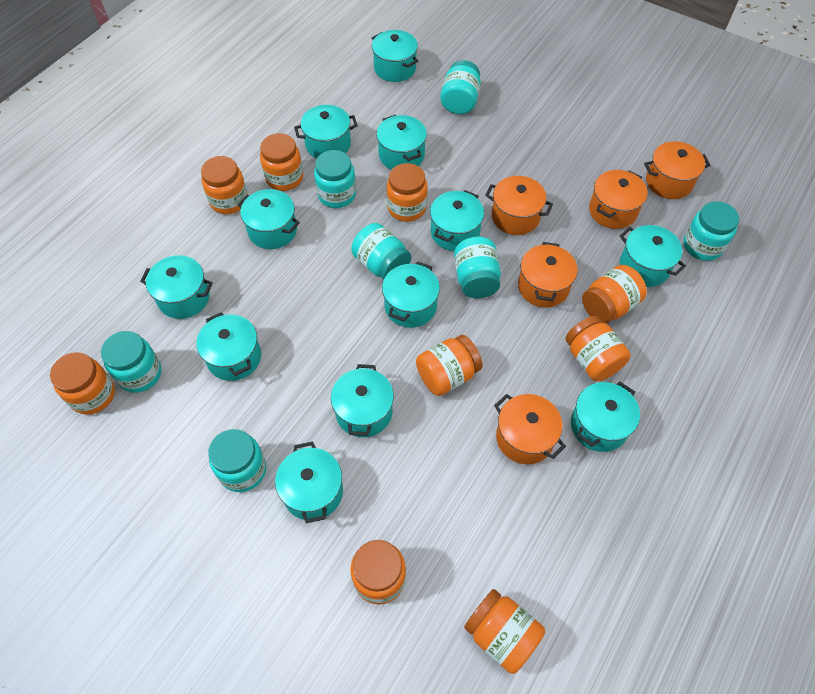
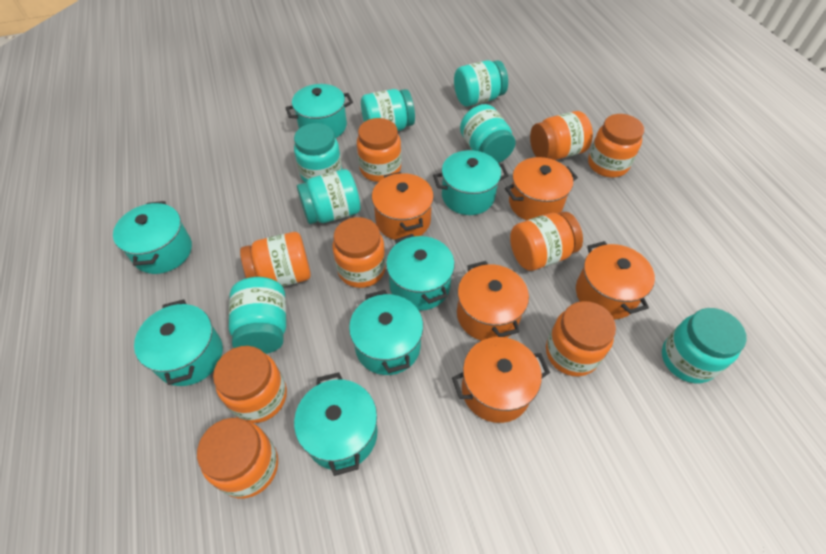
turquoise pot: [140,255,213,319] [196,312,261,381] [237,189,300,249] [275,442,343,523] [294,105,358,159] [331,364,394,437] [372,30,418,82] [376,115,427,170] [382,261,440,328] [430,190,484,251] [571,382,640,452] [620,225,686,287] = 12 -> [113,201,192,274] [134,299,223,386] [285,84,353,138] [294,372,378,476] [349,290,423,375] [386,234,455,311] [433,150,509,215] = 7

